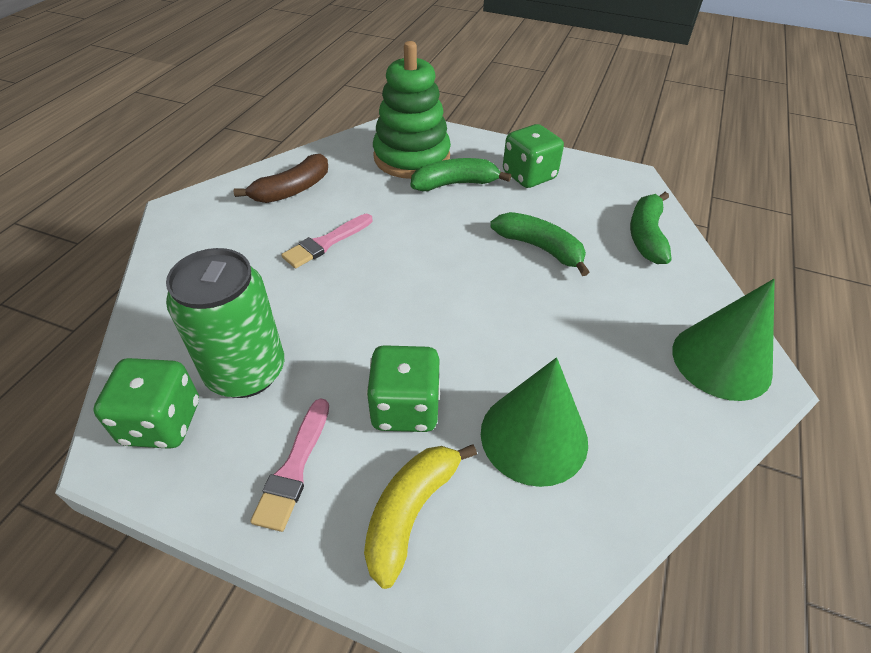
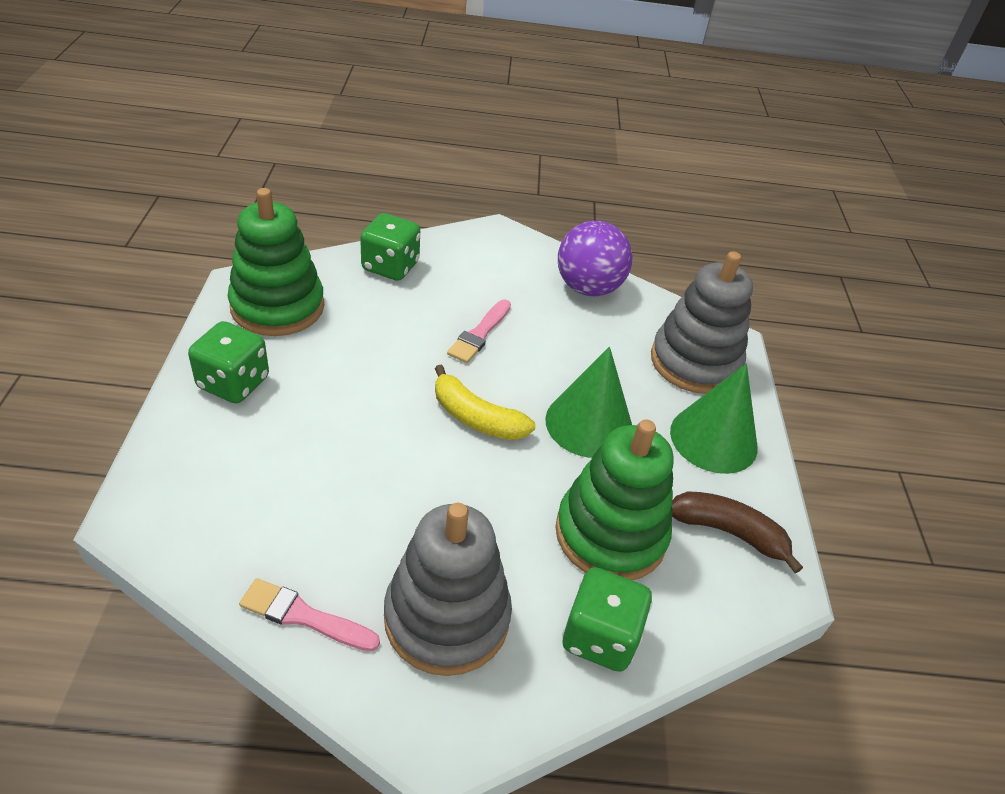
green banana: [411,158,511,191] [490,212,589,276] [630,192,672,264] = 3 -> none = 0
green can: [166,248,284,398] = 1 -> none = 0
green stacking toy: [373,41,451,179] = 1 -> [228,188,324,336] [555,419,674,580] = 2
grey stacking toy: none = 0 -> [384,503,512,676] [651,251,753,394] = 2
purple ball: none = 0 -> [558,221,633,296] = 1

